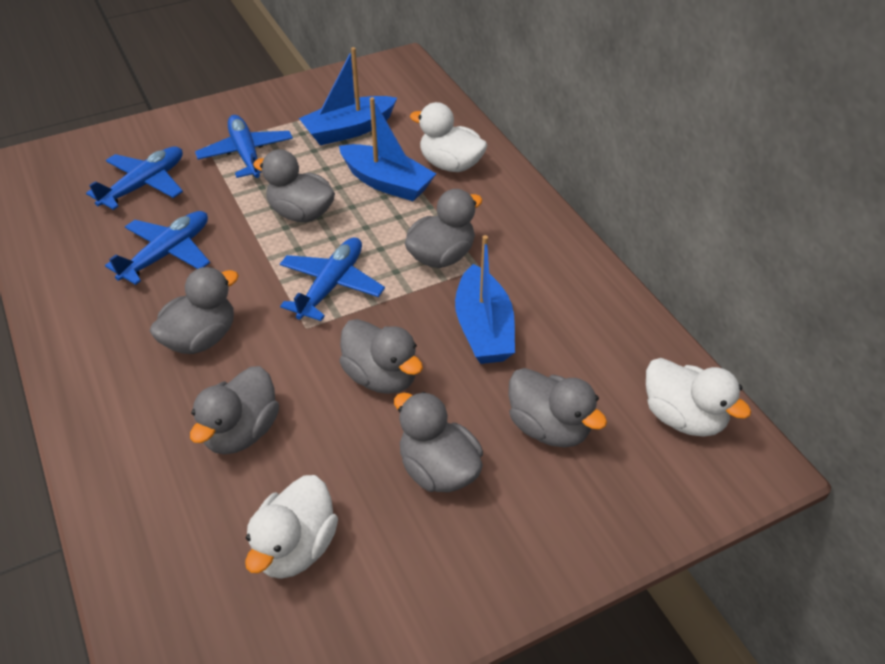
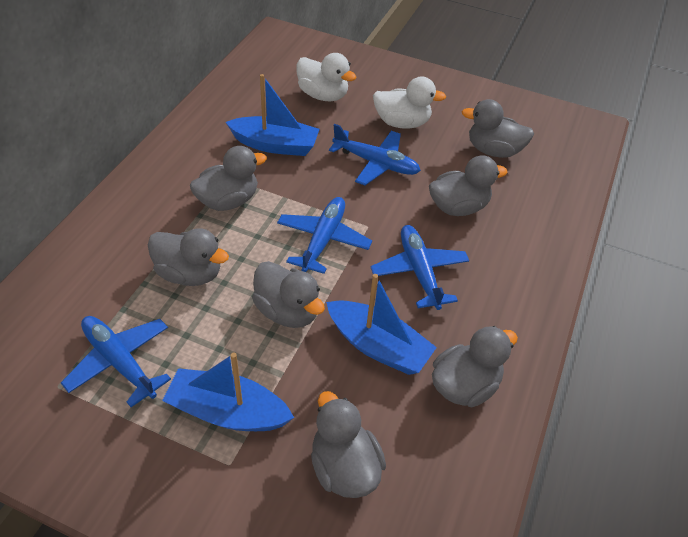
white duck: [245,475,338,579] [410,102,487,172] [646,358,751,437] = 3 -> [296,53,356,101] [373,76,446,129] = 2

